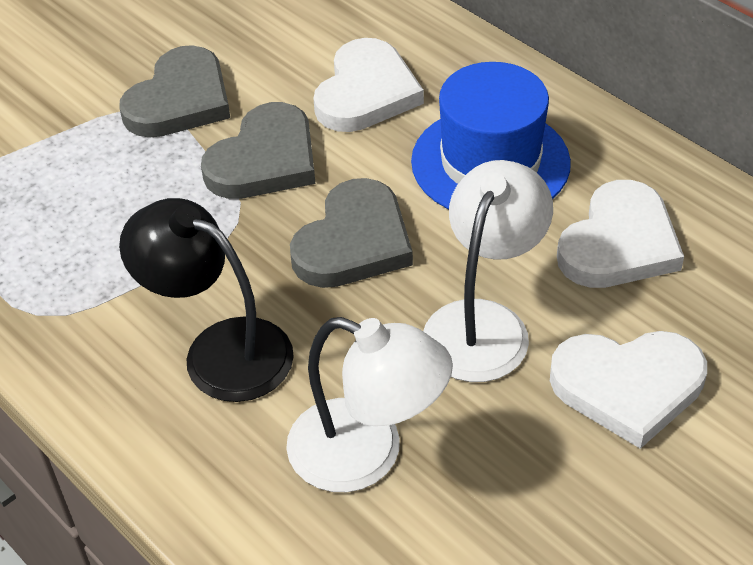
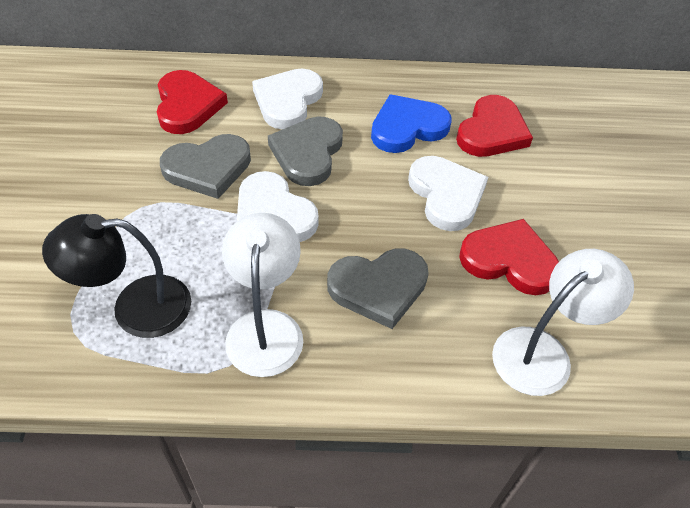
blue hat: [411,62,571,209] = 1 -> none = 0
blue heart: none = 0 -> [371,94,452,153] = 1
red heart: none = 0 -> [157,70,228,134] [456,95,533,157] [459,219,559,295] = 3

